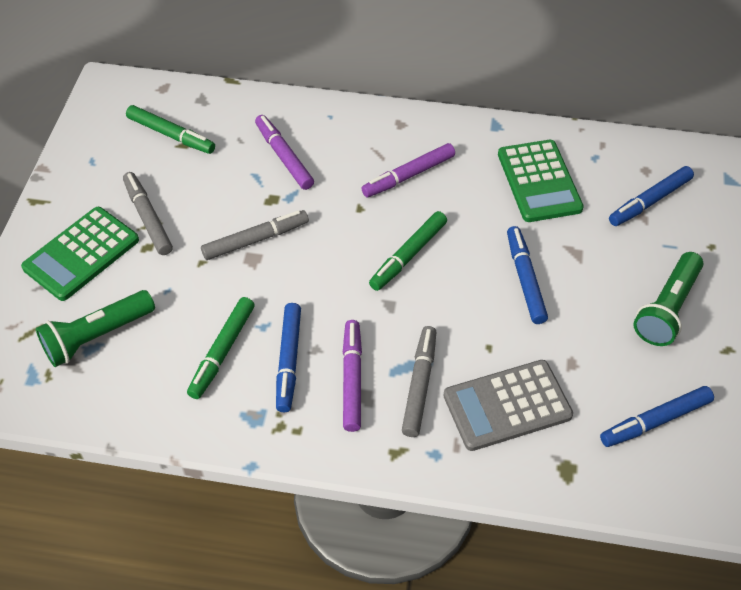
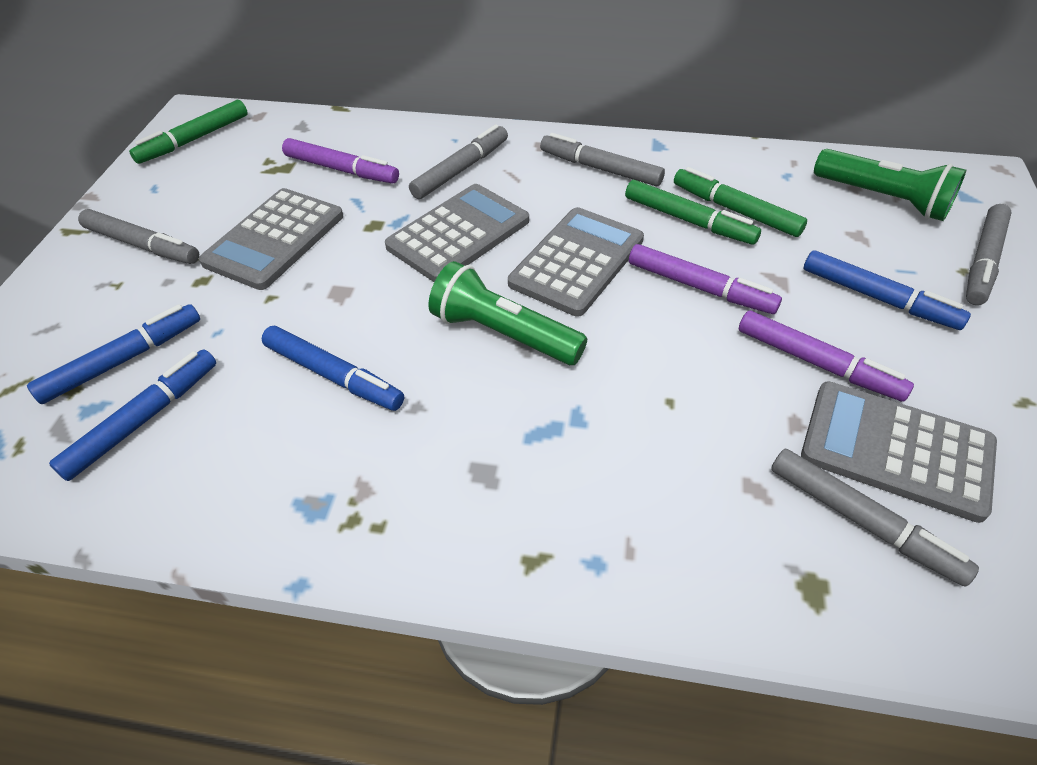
green calculator: [21,207,139,301] [498,140,584,222] = 2 -> none = 0
grey calculator: [443,360,573,451] = 1 -> [199,188,343,290] [385,184,529,282] [508,207,644,317] [801,381,997,523] = 4
grey marker: [123,172,173,255] [201,210,309,260] [402,326,436,437] = 3 -> [78,209,199,264] [409,124,508,199] [540,133,665,186] [771,449,979,587] [966,204,1012,305] = 5

